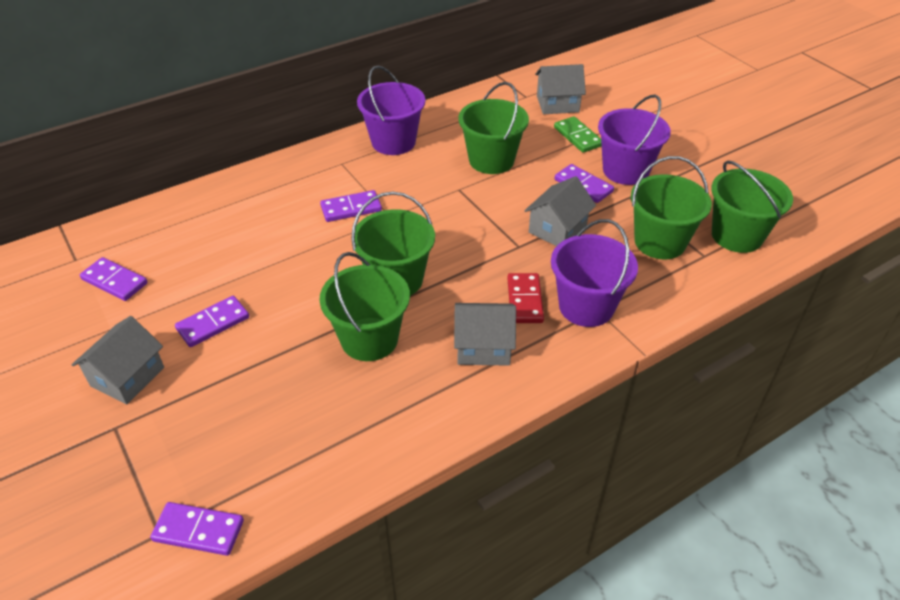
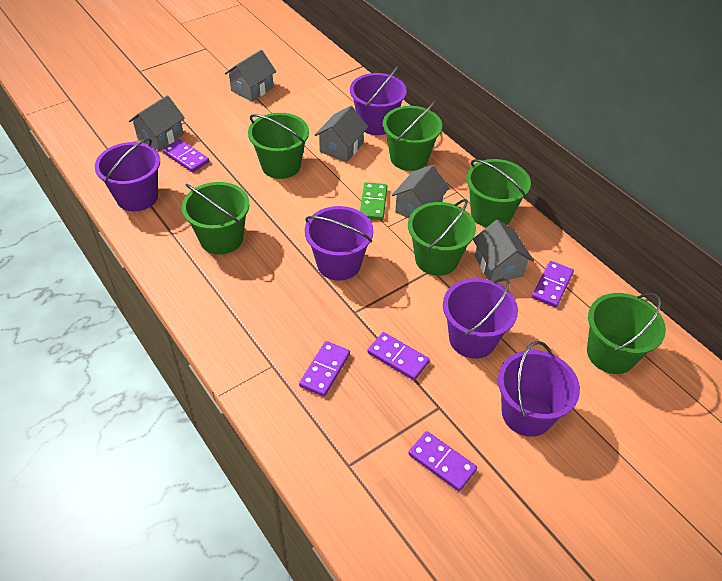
green bucket: [319,252,410,361] [351,192,435,296] [459,82,529,174] [631,156,712,260] [711,160,793,253] = 5 -> [182,182,250,255] [248,113,309,179] [383,101,442,171] [408,199,476,276] [466,159,531,228] [587,293,666,374] = 6
grey house: [71,316,164,404] [454,303,516,366] [524,176,596,246] [535,64,586,114] = 4 -> [129,95,185,151] [225,50,276,102] [315,106,368,162] [392,165,449,218] [473,220,534,283] = 5
purple bucket: [357,66,425,155] [551,219,638,327] [598,95,671,185] = 3 -> [95,138,160,211] [305,206,374,281] [350,66,407,135] [443,277,518,359] [498,341,580,437] = 5
red domino: [507,273,544,323] = 1 -> none = 0

